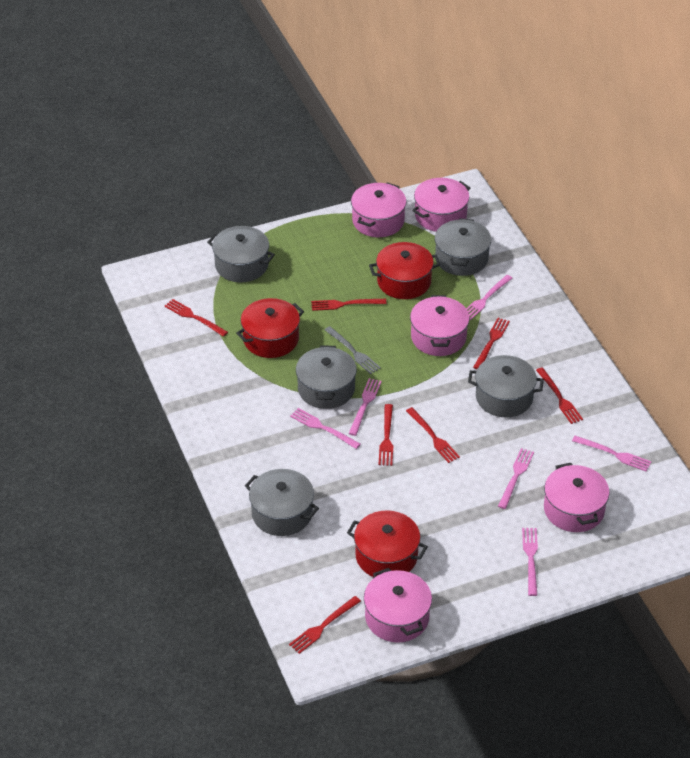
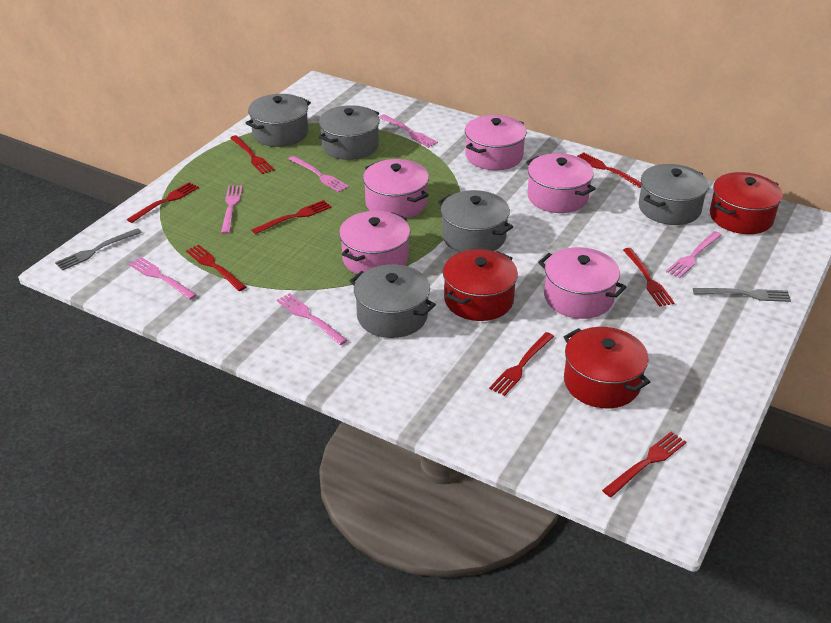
grey fork: [325,326,381,374] = 1 -> [55,228,142,271] [693,288,791,302] = 2
red fork: [165,299,228,337] [289,596,361,654] [311,299,387,311] [378,404,393,466] [406,407,460,463] [473,318,510,369] [536,367,583,424] = 7 -> [127,182,199,223] [186,245,246,291] [230,135,275,174] [251,200,331,234] [489,332,554,396] [577,152,642,188] [602,432,686,497] [623,248,675,307] = 8

